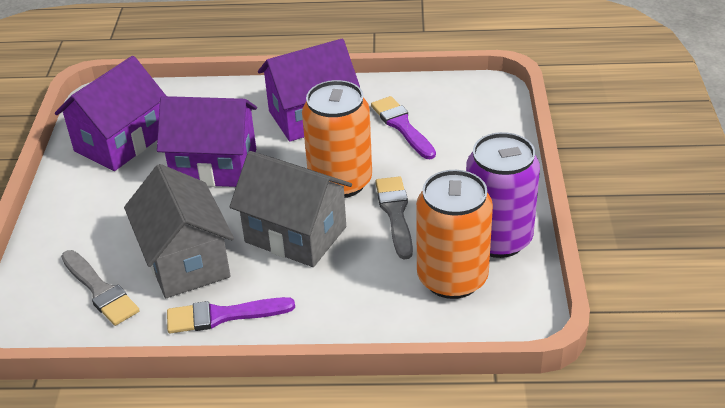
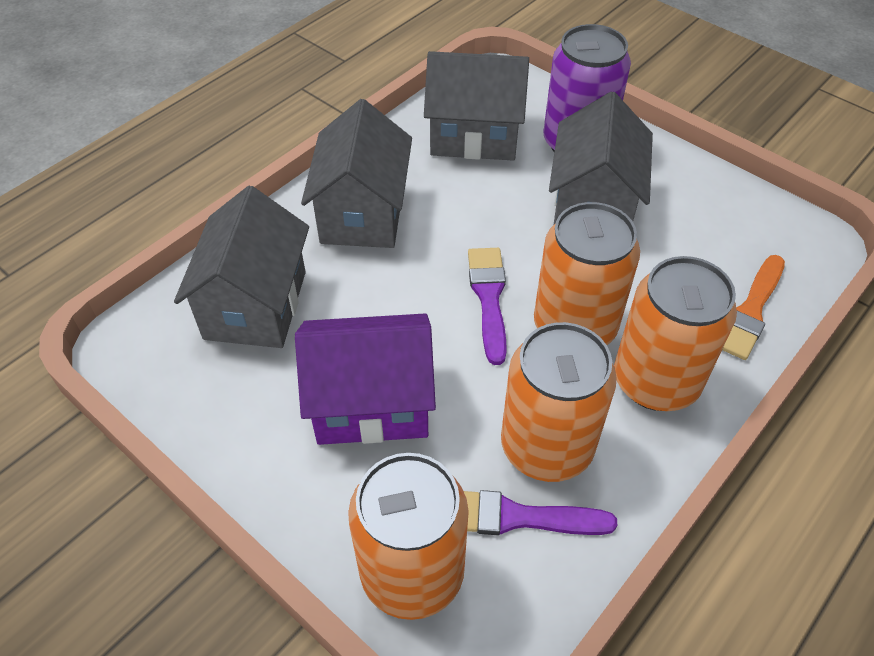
grey brush: [61,250,140,326] [375,176,413,259] = 2 -> none = 0
grey house: [124,164,234,298] [229,151,352,267] = 2 -> [174,186,309,348] [301,99,412,248] [424,51,529,161] [549,91,653,224] = 4
orange brush: none = 0 -> [722,255,785,360] = 1
orange can: [302,80,372,198] [416,170,493,299] = 2 -> [348,453,469,620] [501,322,617,482] [534,202,640,345] [614,256,737,411] = 4
purple house: [55,56,166,171] [157,96,257,187] [258,39,360,142] = 3 -> [295,313,436,445] = 1

